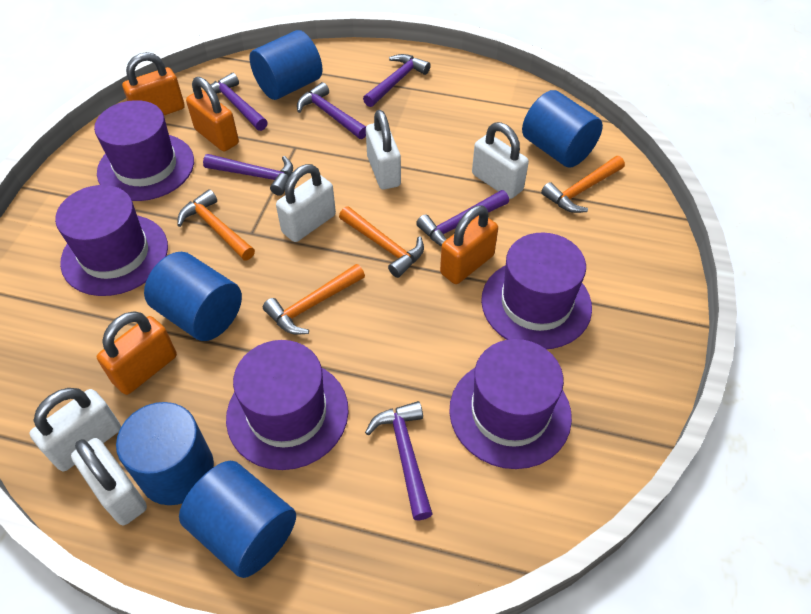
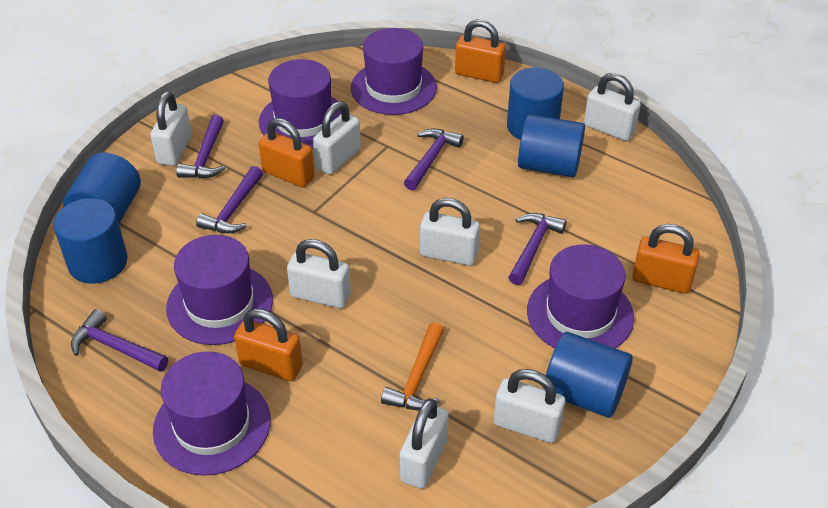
orange hammer: [177,189,255,261] [263,264,365,335] [339,206,424,278] [541,156,625,213] = 4 -> [381,323,444,410] = 1
purple hammer: [203,154,293,196] [211,73,268,131] [297,82,366,139] [363,54,431,107] [365,401,432,520] [416,190,509,246] = 6 -> [71,309,168,372] [176,115,225,179] [196,166,263,233] [404,129,464,190] [508,213,566,285] = 5
white padlock: [29,388,121,472] [71,438,147,525] [276,164,336,242] [366,110,401,190] [472,122,529,199] = 5 -> [150,91,192,166] [287,239,351,308] [313,101,361,175] [400,398,449,489] [420,198,480,266] [494,369,565,443] [584,73,641,141] = 7

